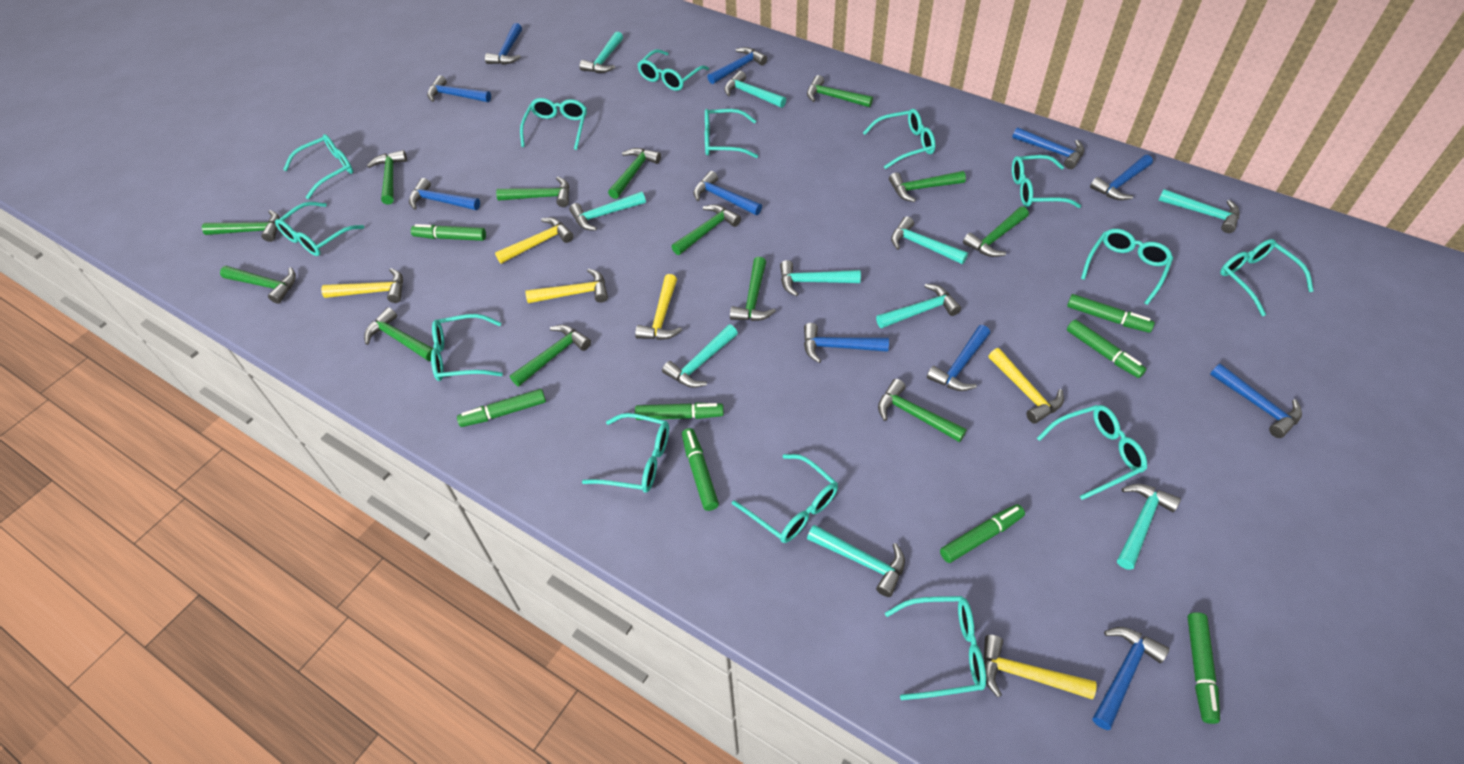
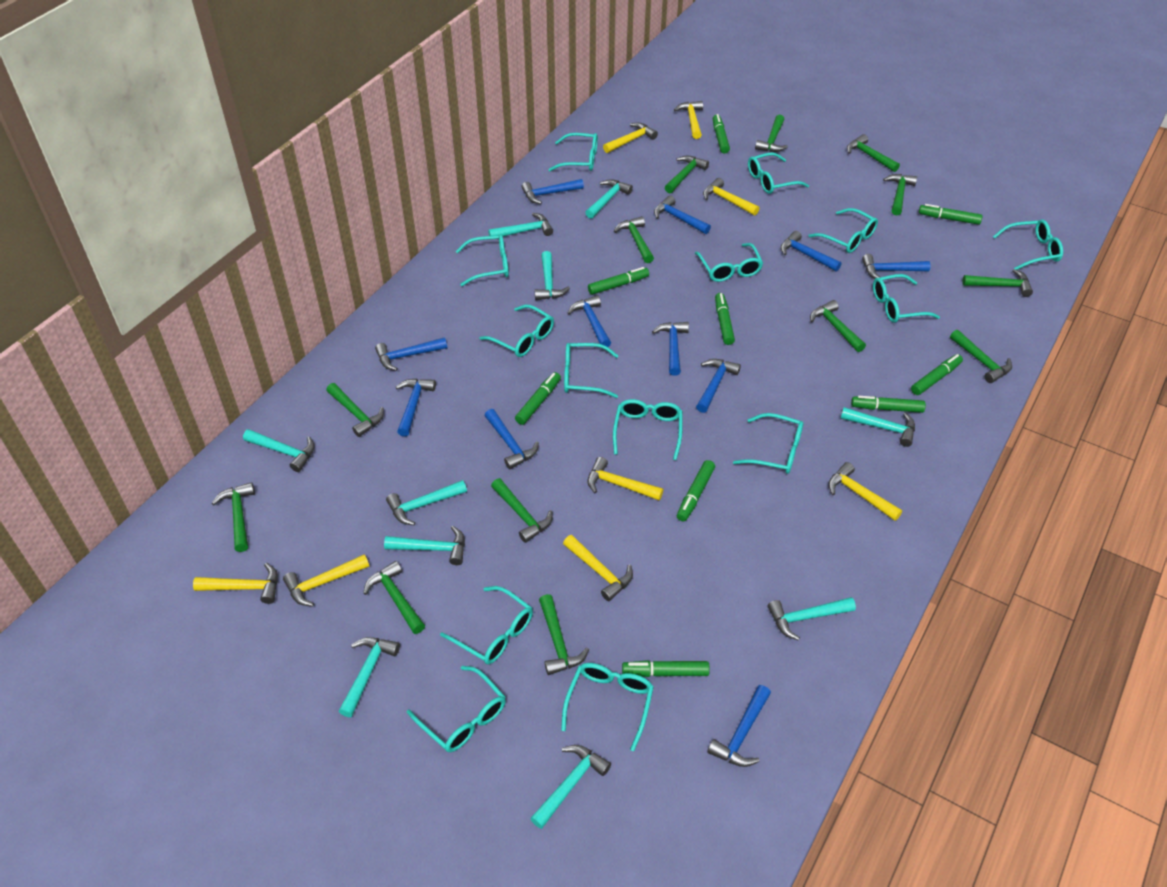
green marker: [411,224,486,241] [457,389,546,427] [635,403,724,420] [682,428,719,511] [940,504,1025,563] [1067,294,1155,333] [1067,319,1146,378] [1187,612,1220,724] = 8 -> [515,372,561,425] [588,267,649,295] [622,660,710,677] [677,460,715,522] [713,114,730,153] [715,293,735,345] [851,396,926,413] [911,354,963,395] [919,204,982,225] = 9
yellow hammer: [321,268,403,303] [495,217,574,264] [525,268,608,303] [635,274,682,340] [984,635,1097,699] [989,348,1064,424] = 6 -> [193,563,278,604] [283,554,369,606] [563,535,633,601] [587,457,663,500] [603,123,658,153] [674,101,703,139] [703,178,760,215] [828,462,902,521] = 8

